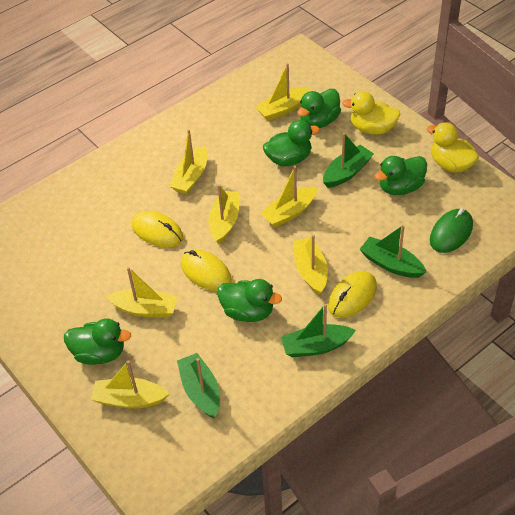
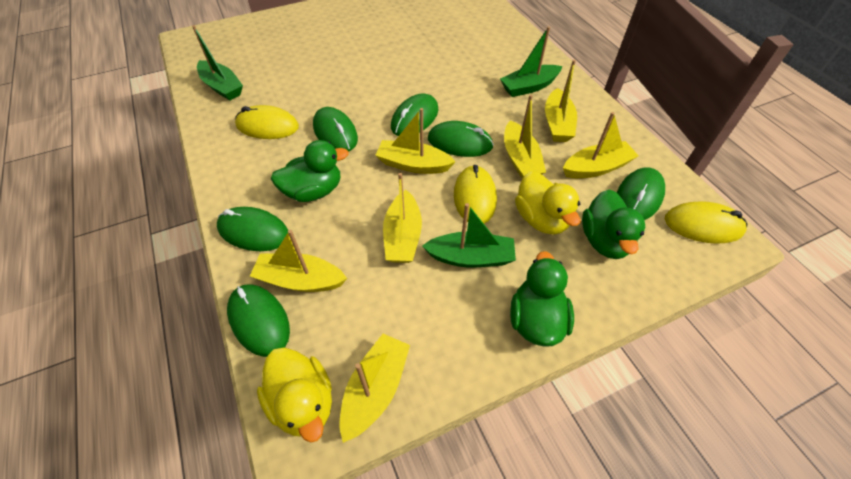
green boat: [177,353,220,418] [281,304,356,357] [323,133,374,188] [360,225,426,278] = 4 -> [192,25,243,101] [422,203,516,267] [500,26,562,97] = 3
green duck: [64,318,131,365] [217,279,282,322] [263,120,320,166] [298,89,341,128] [374,156,427,195] = 5 -> [271,140,349,202] [510,251,574,347] [582,189,645,259] = 3
green mouse: [430,208,473,253] = 1 -> [217,207,288,251] [227,284,290,357] [313,107,358,151] [391,94,438,136] [428,121,494,157] [617,167,665,220] = 6

